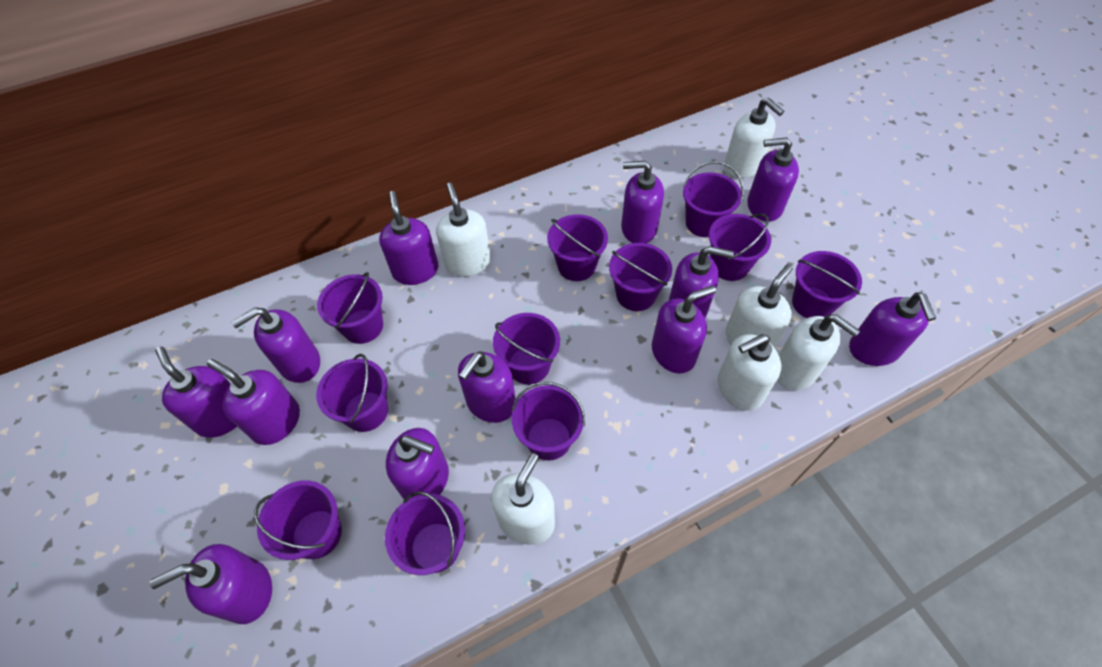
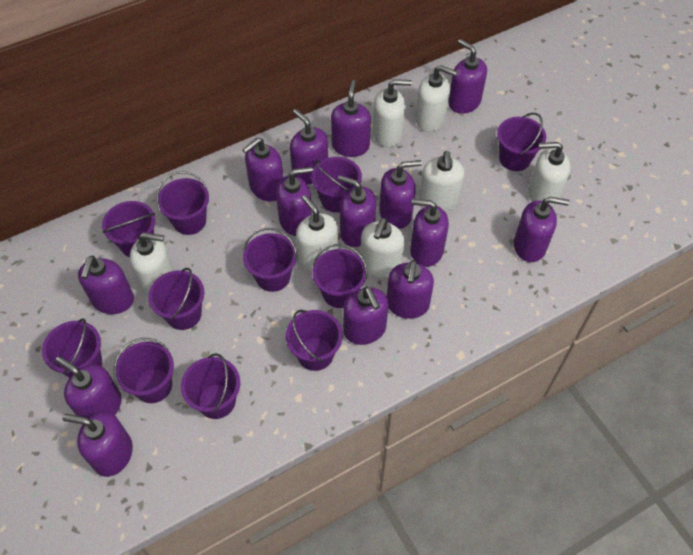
purple soap dispenser: [149,544,272,624] [155,346,237,437] [207,359,300,445] [231,307,320,383] [379,191,438,285] [386,428,449,500] [458,351,516,423] [621,161,664,243] [652,285,716,374] [669,246,734,318] [747,137,799,222] [849,292,936,366] = 12 -> [55,356,122,418] [62,411,133,477] [78,256,134,314] [242,138,284,201] [276,167,313,236] [290,109,328,184] [331,80,371,157] [338,175,376,247] [343,286,388,345] [379,160,422,229] [387,260,434,319] [410,199,449,267] [448,39,487,114] [514,197,569,262] = 14
white soap dispenser: [436,183,491,277] [491,453,555,545] [717,334,781,411] [725,98,784,178] [725,264,793,348] [777,314,860,390] = 6 -> [130,232,174,295] [296,195,338,271] [361,218,405,278] [373,79,412,147] [415,65,457,132] [419,151,464,211] [528,142,570,207] = 7

